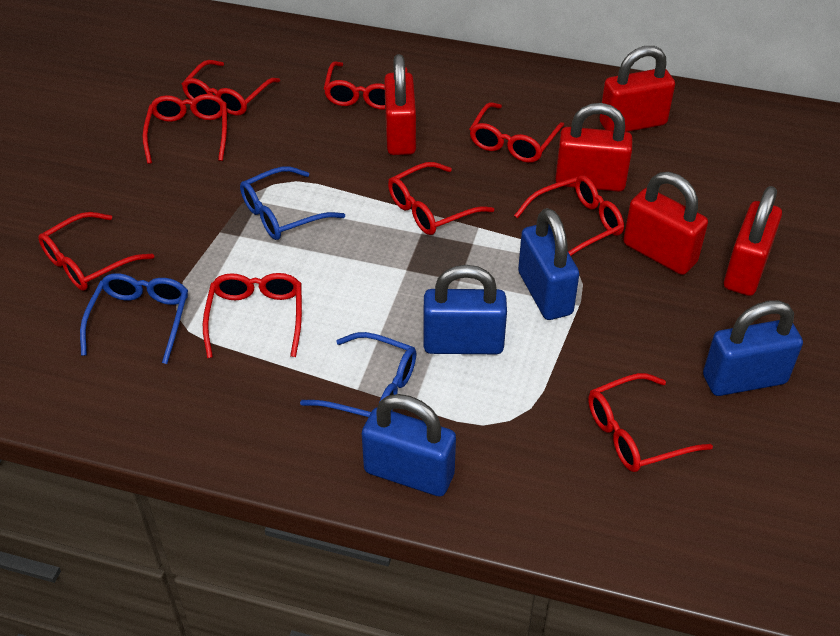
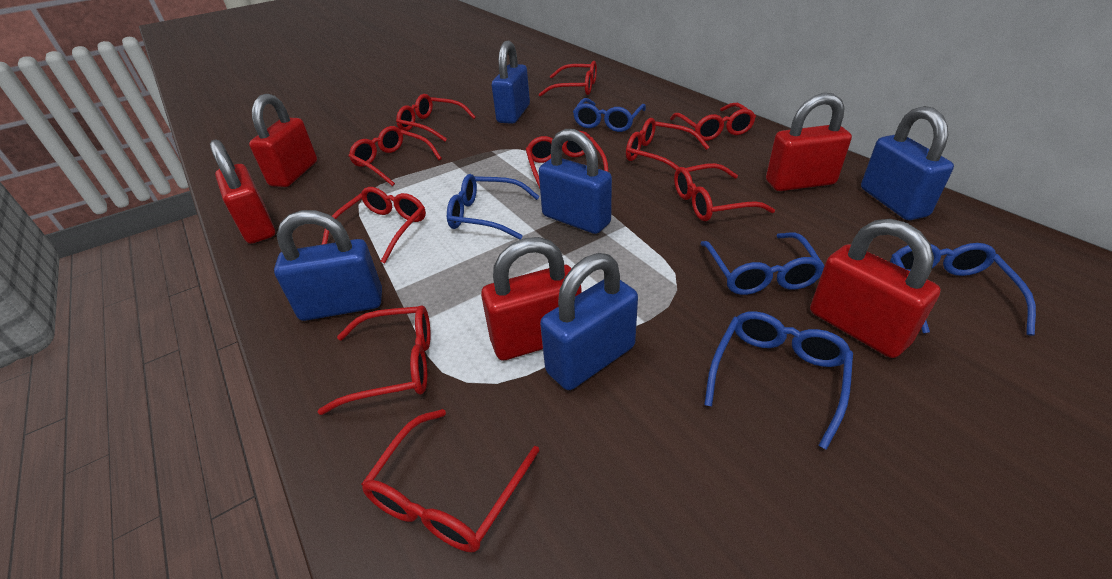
blue glasses: [80,273,188,364] [240,166,345,240] [300,332,416,417] = 3 -> [447,174,540,240] [573,98,646,132] [700,232,824,295] [704,311,853,450] [890,243,1036,335] = 5
blue padlock: [362,394,456,497] [423,265,507,354] [518,208,579,320] [703,300,803,396] = 4 -> [274,210,382,321] [492,41,530,124] [539,129,612,234] [540,253,638,390] [861,106,954,220] = 5
red glasses: [38,212,154,291] [142,94,227,164] [182,60,280,116] [203,273,302,358] [323,62,408,110] [388,162,494,235] [470,102,564,163] [514,175,624,256] [588,373,713,472] = 9 -> [318,305,431,415] [321,187,426,264] [349,126,442,186] [361,409,540,552] [396,94,476,142] [526,131,609,188] [539,61,597,97] [626,118,709,170] [670,103,756,141] [674,163,775,221] = 10

